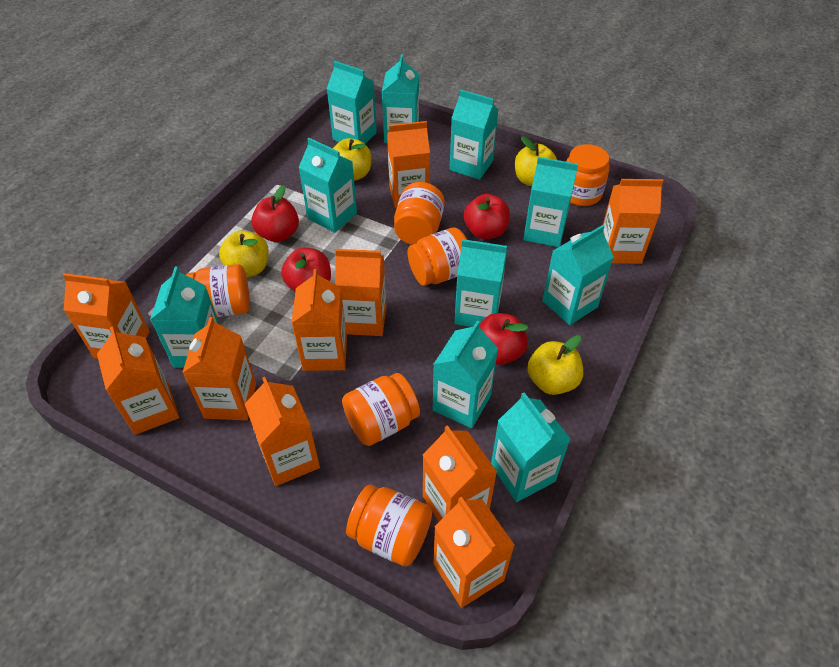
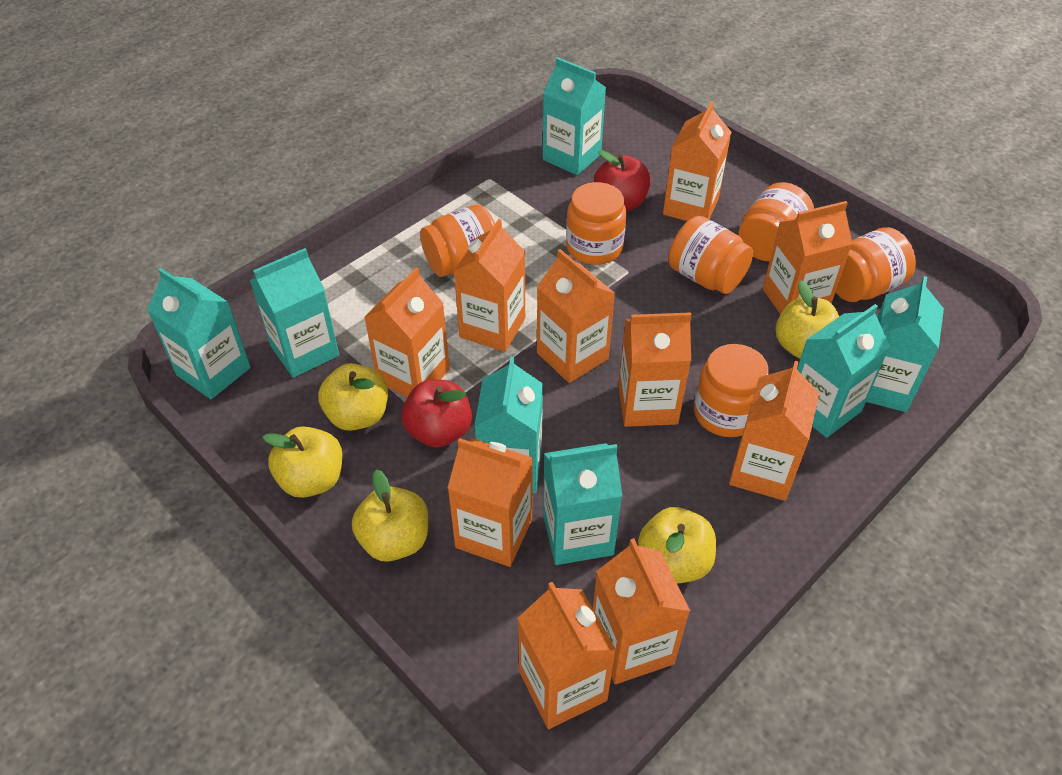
red apple: [251,185,299,242] [281,248,331,291] [464,194,510,239] [479,313,528,365] = 4 -> [401,380,472,448] [594,150,651,211] = 2
turquoise carton: [150,266,219,368] [298,138,357,233] [327,61,377,144] [382,54,419,143] [433,321,498,428] [450,89,499,180] [454,239,507,327] [491,393,570,502] [523,157,578,247] [542,225,614,325] = 10 -> [147,268,251,399] [250,248,339,378] [474,357,543,493] [543,57,606,175] [543,443,622,565] [797,304,890,438] [866,276,944,412] = 7
yellow apple: [219,230,269,277] [333,138,371,181] [515,136,557,186] [527,335,583,395] = 4 -> [263,426,342,498] [318,363,388,431] [352,469,428,562] [638,507,716,584] [776,280,839,359] = 5

